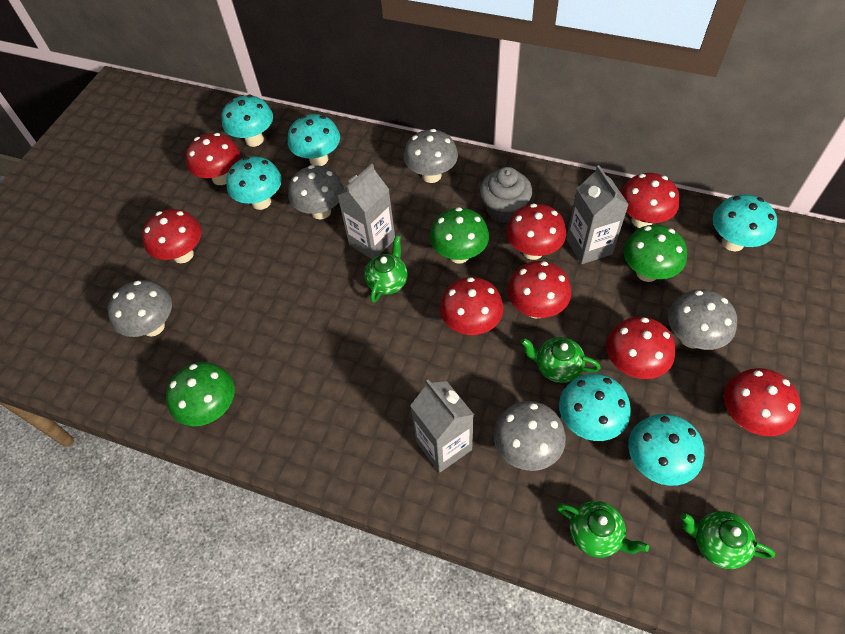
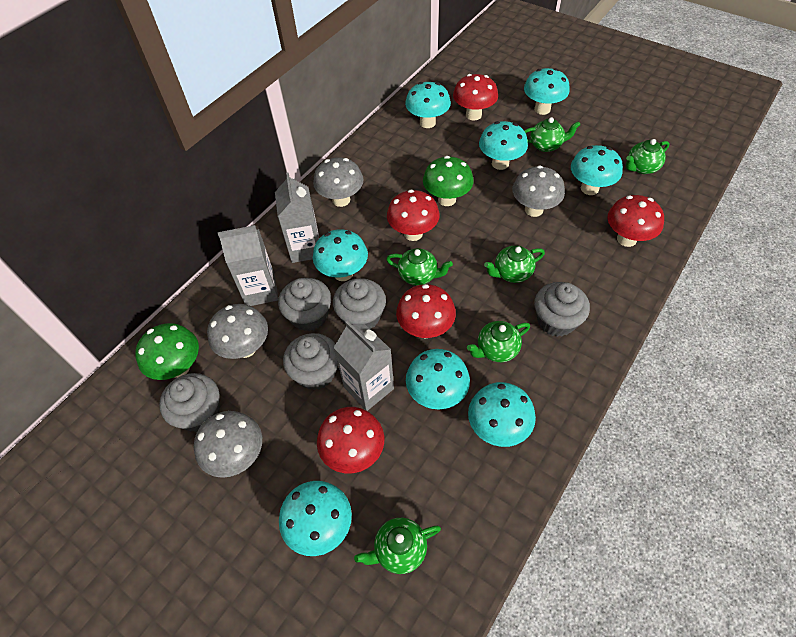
green mushroom: [166,362,235,426] [430,207,489,263] [624,225,687,282] = 3 -> [135,323,199,380] [423,156,474,206] = 2
green teapot: [364,235,408,303] [521,337,601,383] [557,501,649,558] [681,511,775,569] = 4 -> [354,518,441,574] [386,248,453,285] [467,321,530,362] [484,246,545,283] [524,117,580,152] [626,139,669,174] = 6
grey cupcake: [480,167,532,223] = 1 -> [159,373,220,432] [278,278,331,331] [283,333,338,390] [333,278,386,330] [534,282,590,337] = 5
grey mushroom: [108,280,172,337] [288,165,344,219] [404,129,458,183] [493,401,566,471] [668,289,737,350] = 5 -> [194,411,262,478] [207,304,268,359] [313,157,364,207] [512,165,565,217] = 4
red mushroom: [142,209,202,263] [186,133,240,185] [440,277,504,335] [506,204,566,260] [508,261,571,319] [606,316,675,379] [621,173,680,228] [724,368,800,436] = 8 -> [317,407,384,473] [387,190,440,241] [396,284,456,338] [453,74,498,121] [608,195,664,247] = 5
turquoise mushroom: [221,95,273,147] [226,156,282,210] [288,114,340,166] [559,374,631,441] [628,414,704,486] [713,195,777,252] = 6 -> [279,481,352,556] [313,229,368,281] [405,82,451,128] [406,349,470,409] [468,382,536,447] [479,121,528,170] [524,68,570,115] [571,145,623,195] = 8

